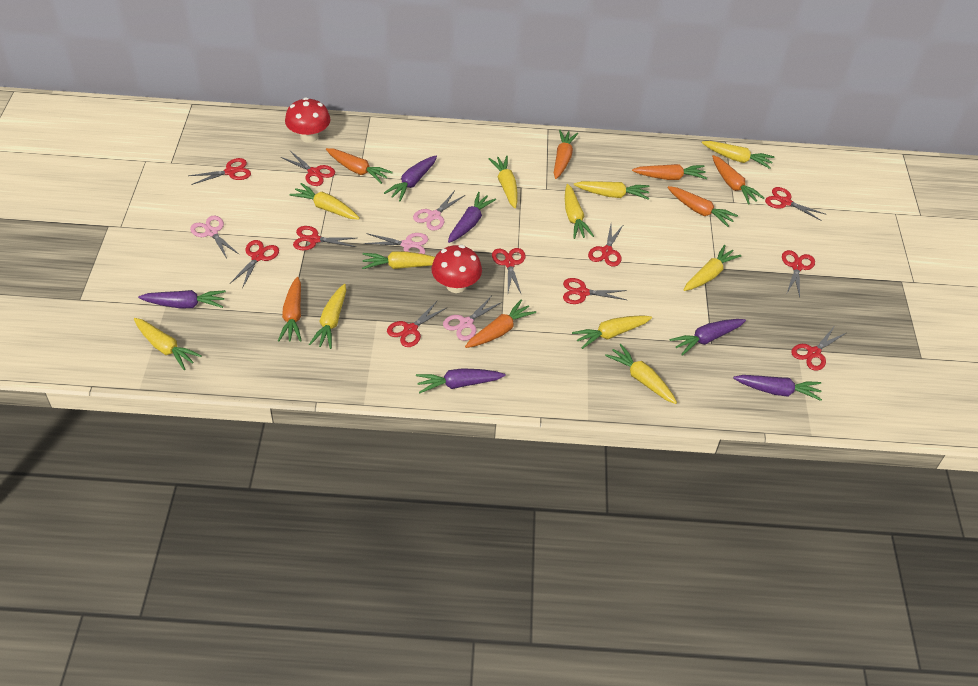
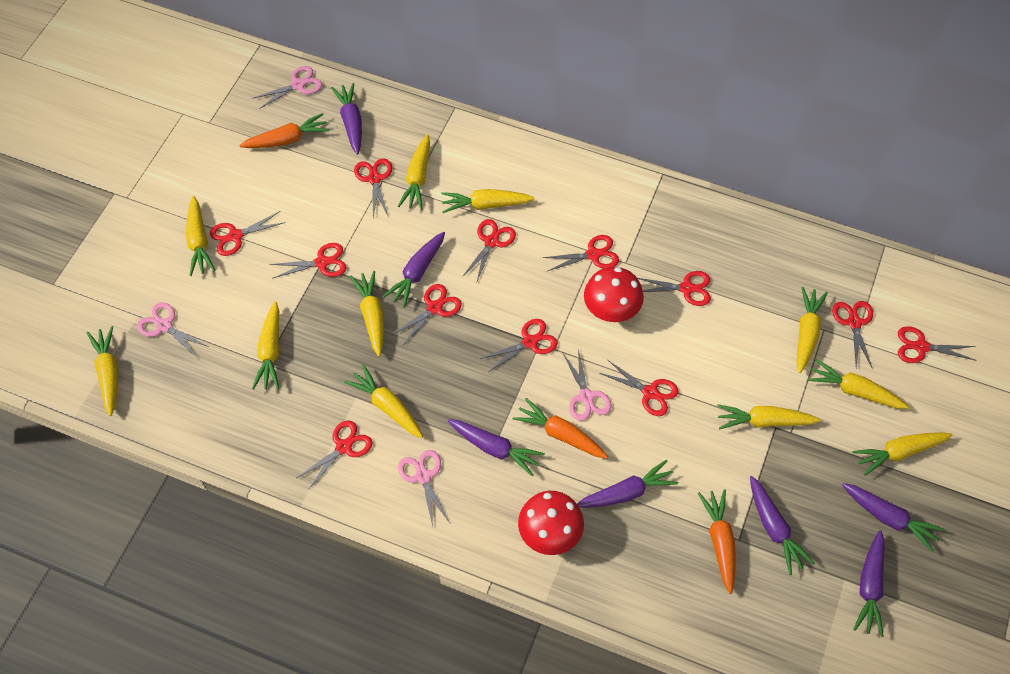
orange carrot: [278,277,302,341] [326,148,393,184] [465,300,536,348] [554,130,578,179] [632,164,707,180] [667,186,738,227] [712,155,764,205] = 7 -> [239,113,330,148] [513,398,608,459] [698,489,736,594] = 3
purple carrot: [138,290,226,308] [384,156,437,201] [416,368,506,393] [448,192,496,243] [670,319,746,356] [733,375,822,401] = 6 -> [331,83,362,155] [383,232,445,308] [448,419,545,476] [577,460,678,508] [750,476,815,575] [842,483,945,552] [853,530,885,637] = 7
red scissors: [188,158,251,185] [230,240,279,288] [281,151,335,186] [293,226,356,250] [387,301,446,347] [492,248,525,295] [563,278,627,304] [588,224,624,267] [765,187,825,221] [782,250,815,297] [791,327,846,371] = 11 -> [210,211,286,256] [270,243,347,278] [297,420,373,490] [354,158,392,218] [392,284,462,345] [462,219,516,284] [480,319,558,372] [542,235,619,272] [600,360,678,416] [637,271,711,306] [832,301,873,369] [898,326,976,363] = 12

